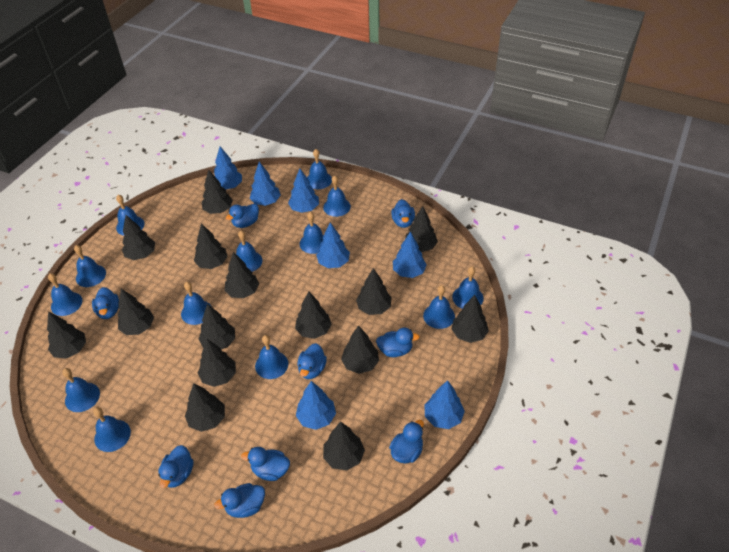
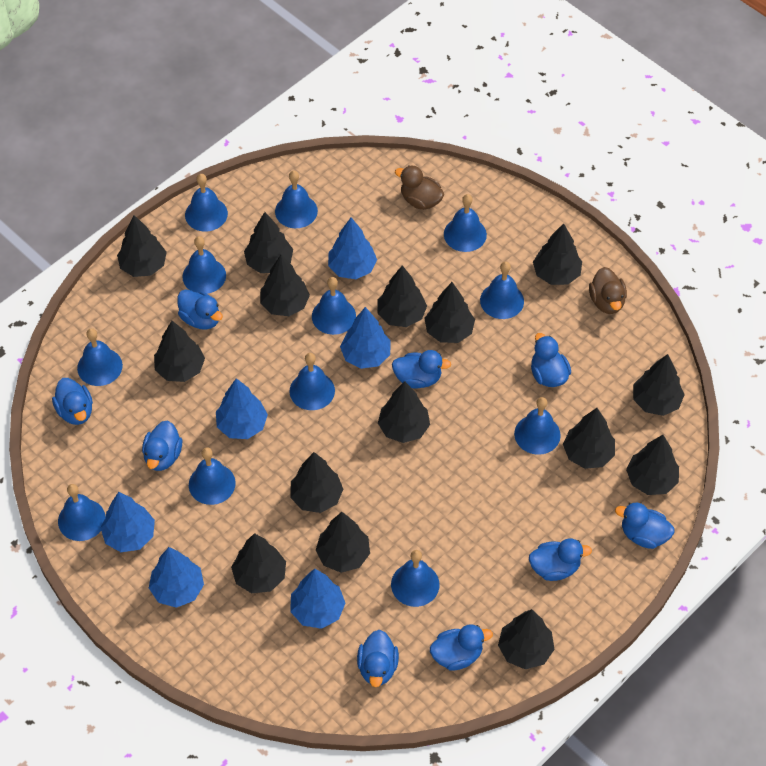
blue bell: [48,273,82,316] [62,368,100,412] [74,245,106,287] [93,407,131,452] [116,195,145,236] [181,282,212,325] [236,231,262,272] [255,335,288,379] [300,212,324,254] [307,149,332,189] [323,175,351,217] [423,285,455,329] [452,267,484,309] = 13 -> [58,484,106,541] [77,328,123,386] [182,236,226,294] [185,174,228,232] [189,447,236,505] [275,171,318,228] [290,353,335,410] [312,277,356,335] [391,550,439,607] [444,194,487,252] [480,261,524,319] [514,397,561,455] = 12
blue tree: [214,147,242,189] [250,162,281,206] [288,168,319,213] [296,381,336,430] [316,222,350,268] [393,231,427,278] [424,380,465,429] = 7 -> [101,492,155,552] [149,547,204,608] [216,378,268,439] [290,569,345,629] [328,217,377,279] [340,307,391,369] = 6
brown duck: none = 0 -> [395,165,444,210] [589,267,627,314] = 2

